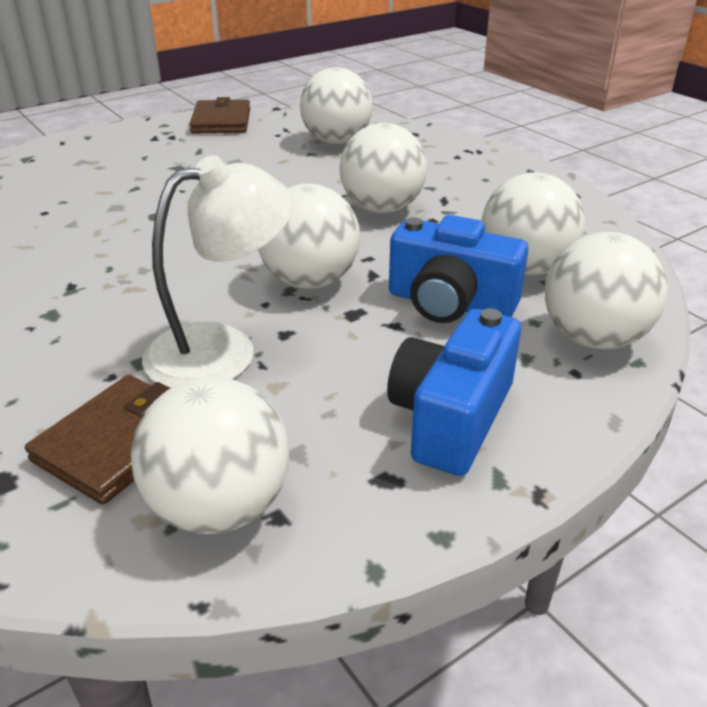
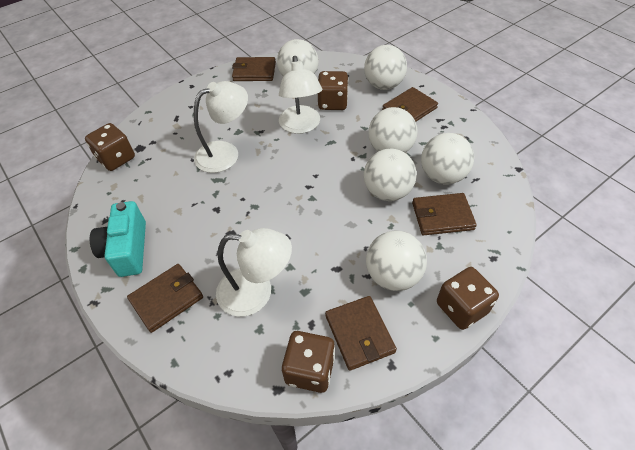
blue camera: [387,308,521,476] [389,215,529,323] = 2 -> none = 0
brown dice: none = 0 -> [85,123,135,171] [282,331,335,393] [318,71,348,110] [437,267,499,330] = 4
brown wallet: [25,375,170,505] [189,97,250,134] = 2 -> [127,264,203,333] [232,57,276,81] [325,296,397,371] [382,87,438,121] [412,193,477,235] = 5
turquoise camera: none = 0 -> [90,201,146,277] = 1
white lamp: [142,155,294,388] = 1 -> [194,81,248,173] [216,228,292,317] [279,56,322,134] = 3

